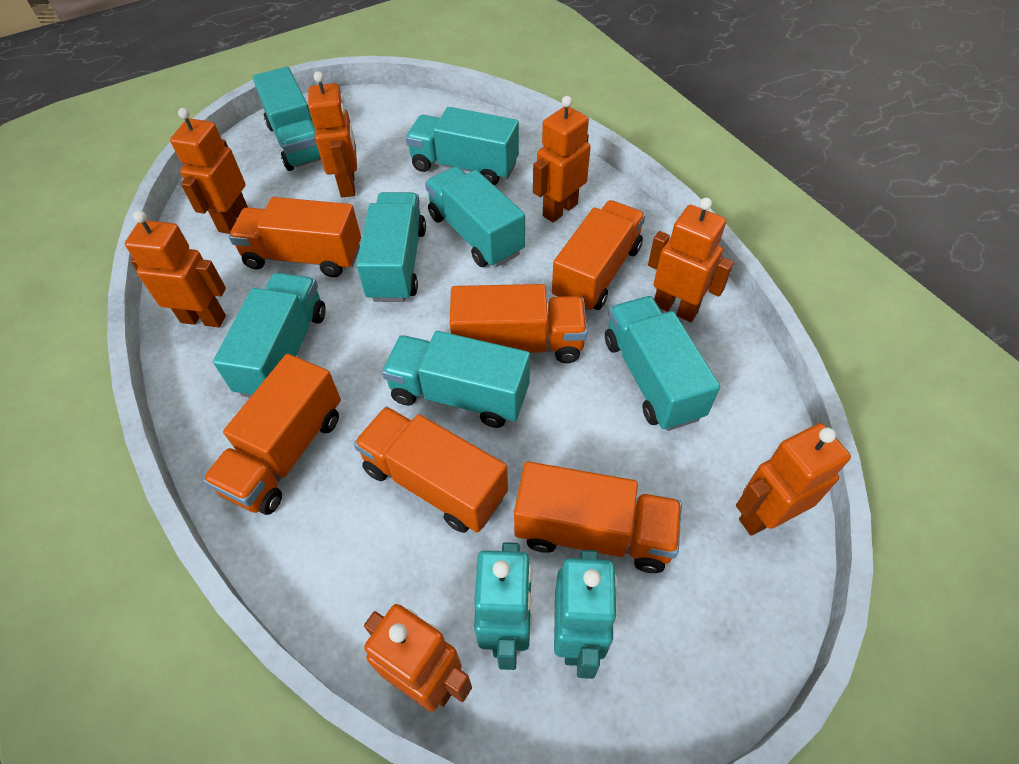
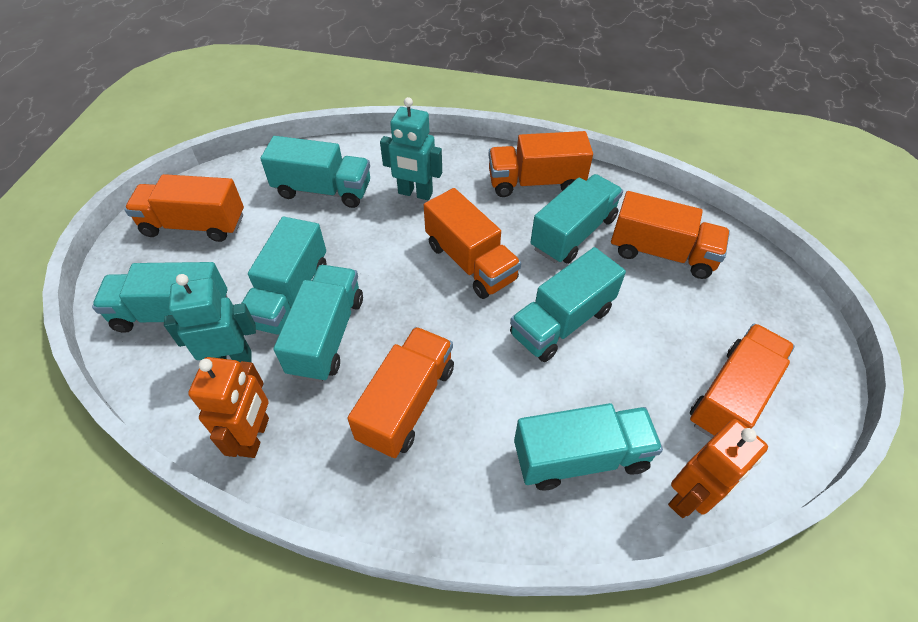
orange robot: [125,210,226,327] [170,108,248,234] [308,71,357,198] [364,604,472,712] [533,96,591,223] [648,198,734,322] [736,423,851,536] = 7 -> [188,357,269,458] [668,419,768,518] = 2

